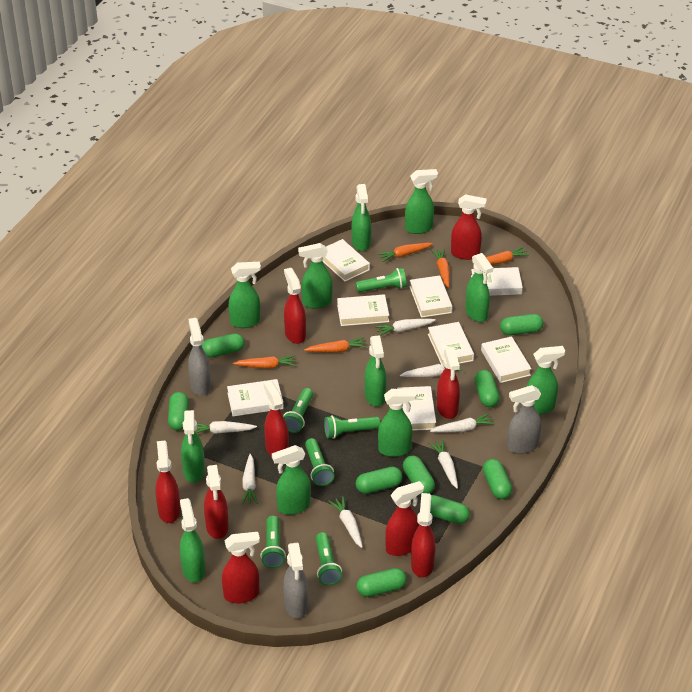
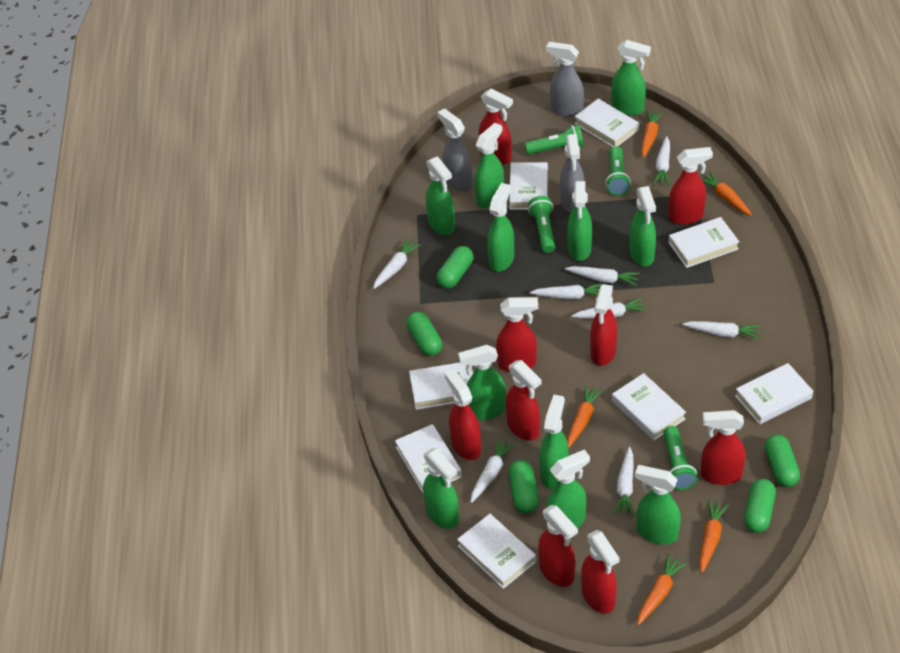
green capsule: [168,392,189,430] [202,333,245,358] [356,467,403,494] [357,568,407,597] [403,456,435,494] [430,495,470,524] [474,370,500,407] [483,459,512,499] [500,314,543,335] = 9 -> [406,312,442,356] [437,246,473,288] [509,460,539,513] [744,479,776,533] [765,434,800,487] = 5
green flashlight: [261,516,286,568] [283,388,313,433] [305,438,334,486] [316,532,342,586] [324,415,380,439] [356,268,407,292] = 6 -> [524,125,584,155] [528,196,555,253] [605,146,631,196] [663,426,697,490] = 4
white carrot: [195,421,257,434] [242,454,258,505] [328,496,363,548] [375,319,436,336] [400,360,463,377] [429,439,458,489] [430,413,495,433] = 7 -> [373,238,421,289] [471,438,516,503] [530,283,604,299] [565,266,640,286] [571,297,647,319] [614,447,634,516] [653,136,670,185] [682,321,761,339] = 8

